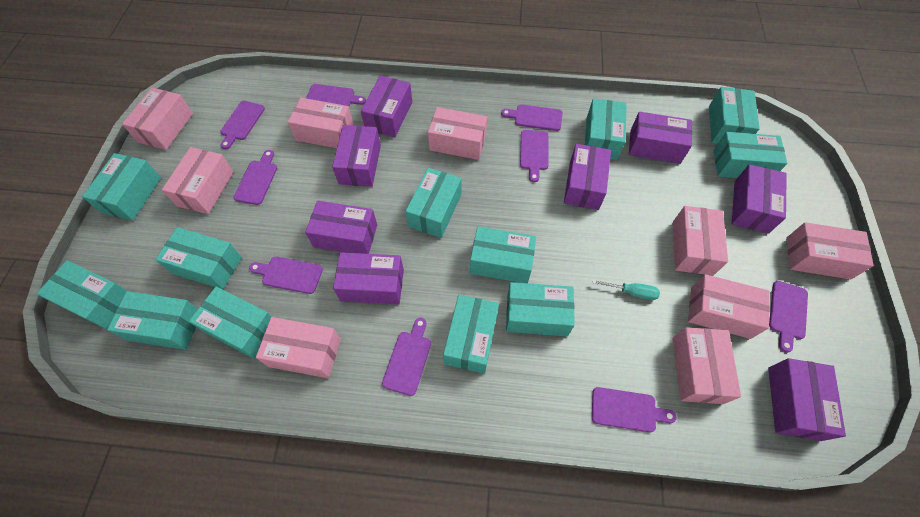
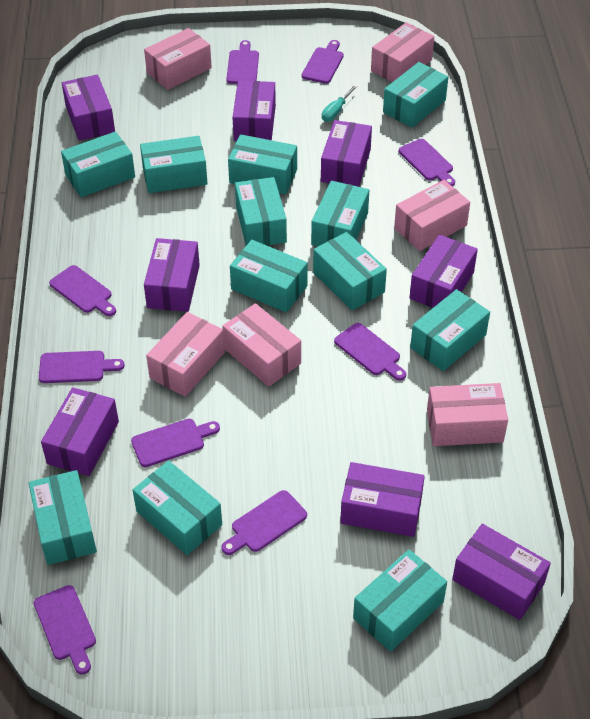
pink box: [122,88,193,150] [162,147,234,214] [256,317,341,378] [288,98,354,148] [428,107,487,160] [672,327,741,404] [673,206,728,276] [688,274,770,339] [786,222,874,280] = 9 -> [144,28,212,90] [146,312,225,397] [222,303,301,387] [371,22,434,82] [394,180,470,251] [427,383,508,446] = 6

